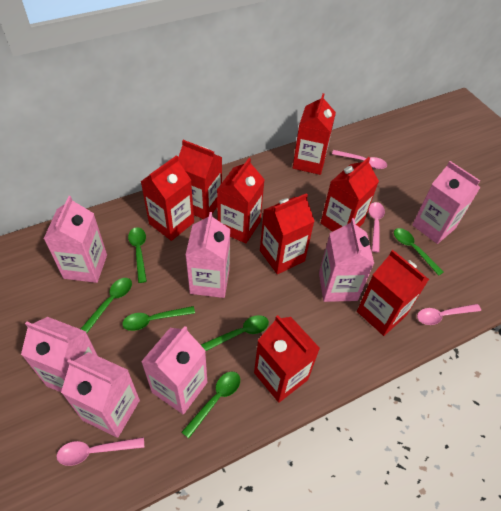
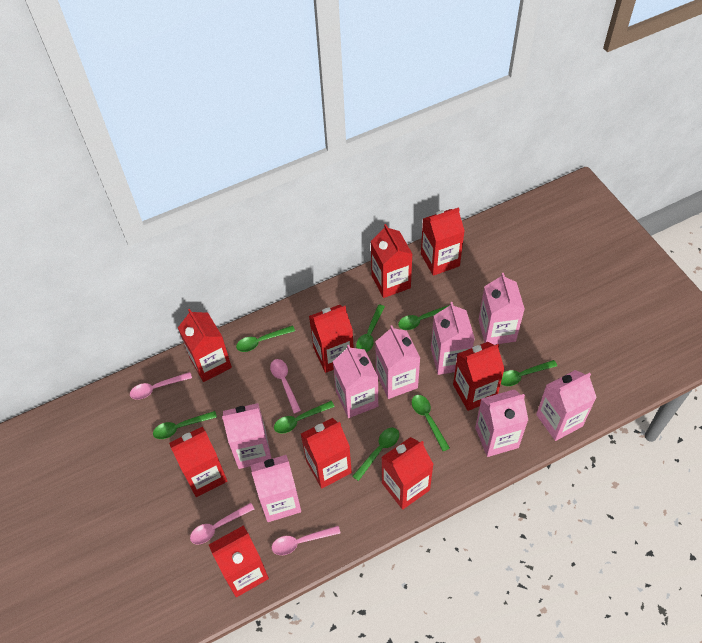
green spoon: [81,278,132,333] [122,306,195,331] [128,227,147,283] [182,372,240,439] [201,315,269,352] [394,228,443,276] = 6 -> [153,411,217,439] [236,325,295,352] [274,401,335,434] [352,428,399,481] [356,304,385,353] [398,305,450,330] [411,395,450,451] [501,360,557,386] = 8
pink carton: [21,317,98,392] [44,196,107,283] [61,352,140,438] [141,326,207,414] [186,212,230,298] [319,218,374,302] [412,161,480,244] = 7 -> [222,403,272,469] [250,455,301,522] [333,345,378,418] [375,325,420,399] [431,302,475,375] [475,389,528,457] [479,273,525,345] [536,370,597,441] = 8
red carton: [140,155,194,241] [178,140,222,219] [217,158,265,243] [254,315,320,403] [260,193,314,274] [293,93,336,175] [321,157,379,232] [357,250,429,336] = 8 -> [169,427,227,497] [178,309,232,382] [209,525,269,597] [301,418,352,489] [309,305,354,373] [371,224,412,298] [381,437,434,510] [421,207,465,276] [453,342,504,411] = 9

